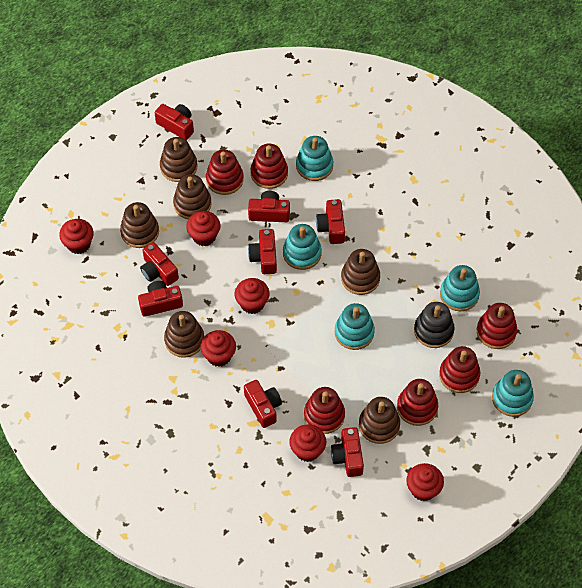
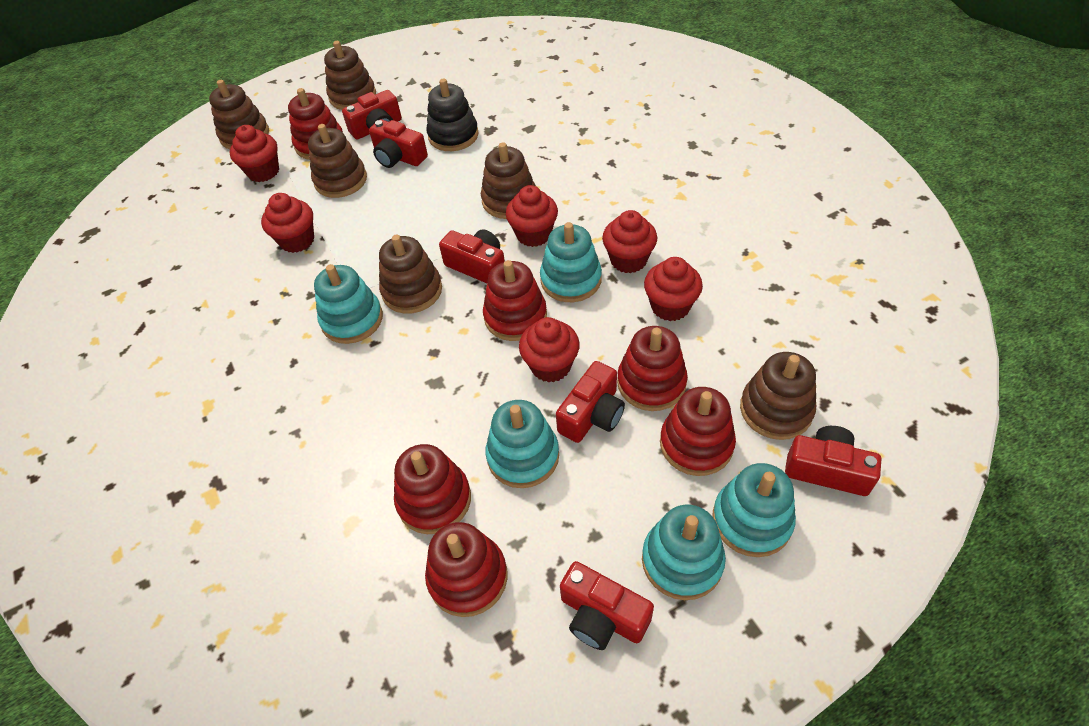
red camera: [138,281,183,317] [140,242,179,286] [155,104,194,140] [244,380,282,428] [248,191,290,222] [248,229,277,274] [316,199,345,244] [331,427,364,477] = 8 -> [342,90,402,139] [369,119,428,168] [439,229,505,283] [556,361,625,443] [560,561,654,650] [785,426,881,496] = 6

